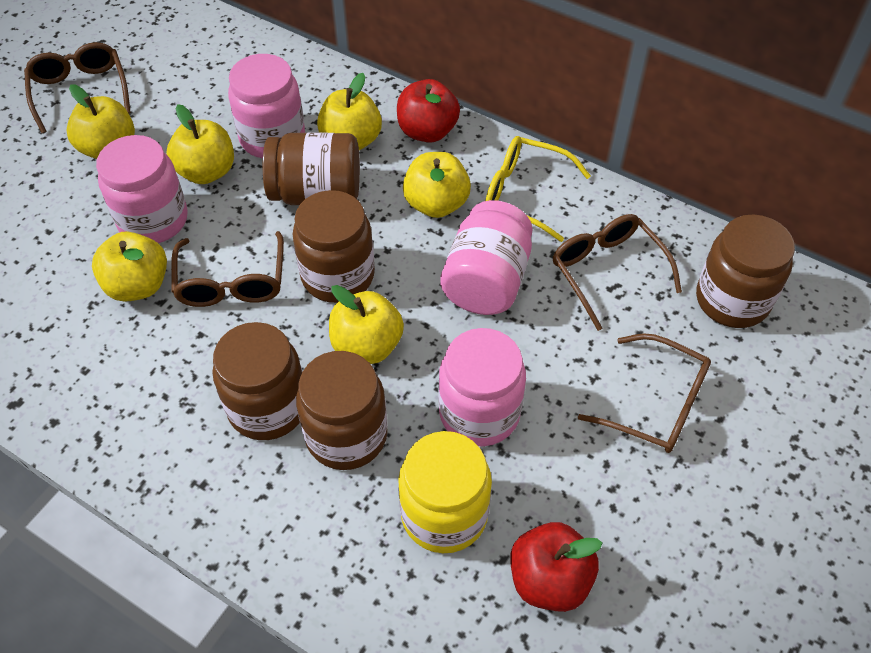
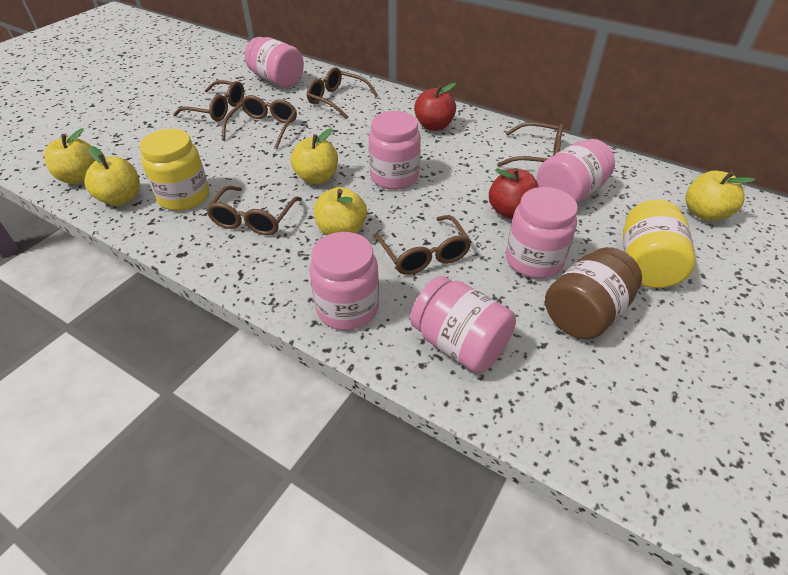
brown glasses: [24,42,131,133] [171,231,284,307] [553,214,682,331] [578,333,711,453] = 4 -> [173,80,244,121] [206,186,302,235] [222,95,297,149] [307,67,378,119] [373,215,471,275] [497,122,563,167] = 6
brown jar: [212,322,302,440] [263,132,360,205] [293,190,375,303] [296,351,388,470] [696,214,795,328] = 5 -> [545,247,642,340] = 1
pink jar: [96,135,188,243] [228,54,305,158] [439,328,526,446] [440,200,533,315] = 4 -> [245,37,304,88] [309,232,379,330] [369,111,421,190] [410,276,516,373] [506,187,578,278] [537,139,615,204] = 6
yellow apple: [66,84,135,159] [92,232,167,302] [166,104,234,184] [317,73,382,150] [329,285,404,364] [403,152,471,218] = 6 -> [45,128,95,184] [84,146,140,206] [291,129,338,184] [314,187,367,235] [685,171,756,221] = 5
yellow glasses: [485,136,591,242] = 1 -> none = 0
yellow jar: [398,431,492,553] = 1 -> [139,129,209,211] [623,199,696,288] = 2

